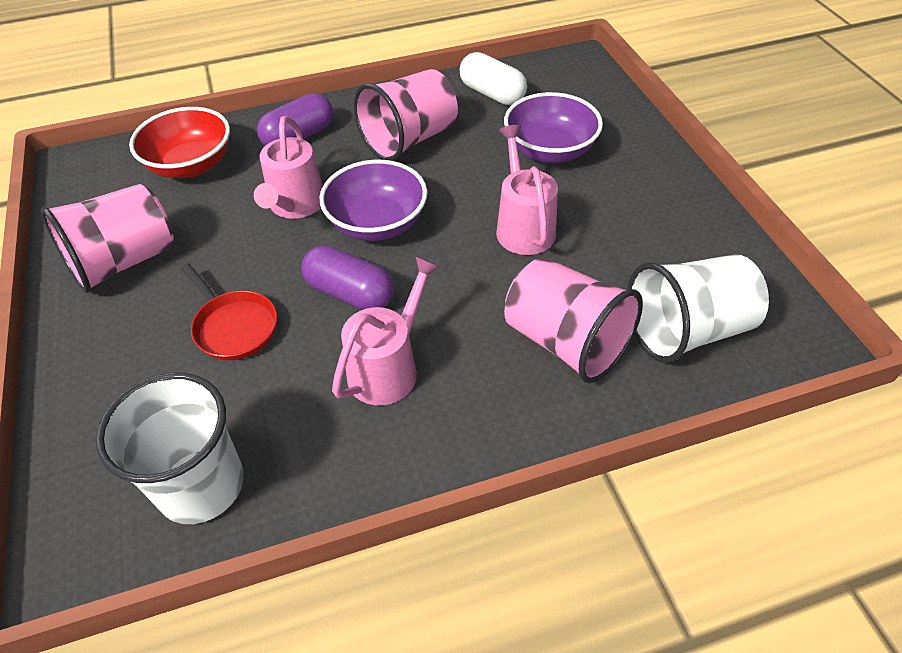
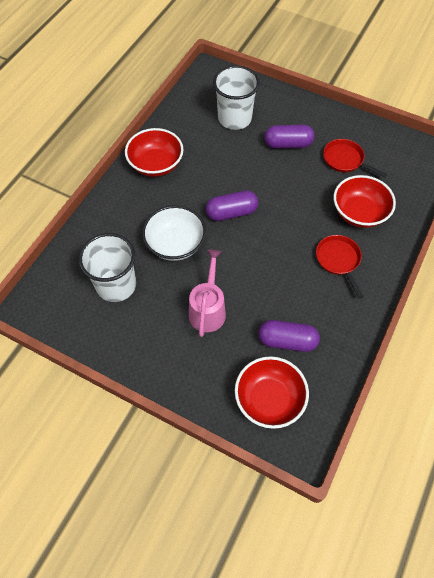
pink cup: [40,184,174,293] [354,69,458,161] [504,257,643,384] = 3 -> none = 0
pink watering can: [254,116,323,219] [332,256,440,405] [496,125,558,255] = 3 -> [189,250,226,337] = 1
purple bowl: [319,160,427,241] [504,92,603,163] = 2 -> none = 0
purple capsule: [257,93,333,146] [301,245,394,310] = 2 -> [205,190,258,221] [258,320,320,352] [264,125,314,149] = 3
red bowl: [129,107,230,178] = 1 -> [125,128,184,177] [235,356,309,429] [333,175,396,228] = 3
red pan: [181,263,277,360] = 1 -> [316,235,363,299] [323,139,387,178] = 2
white bowl: none = 0 -> [142,205,206,261] = 1
white capsule: [460,52,527,105] = 1 -> none = 0

